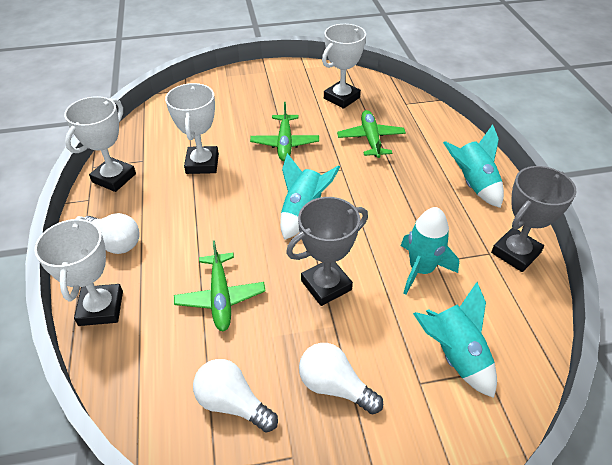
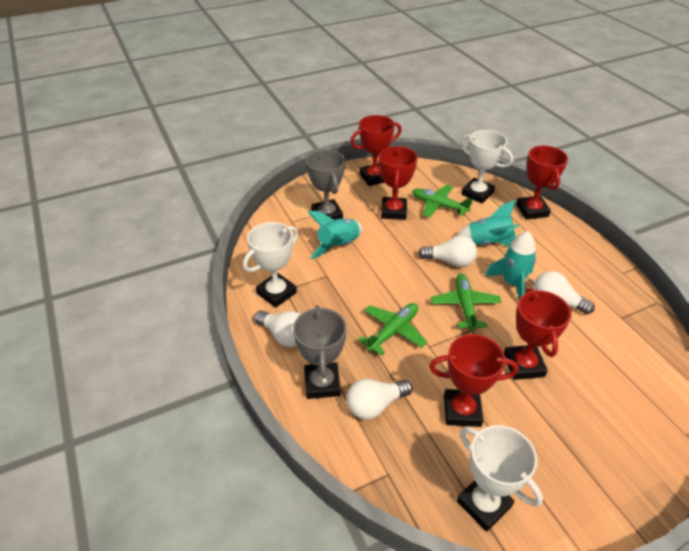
red trophy: none = 0 -> [350,115,402,186] [379,146,418,220] [429,334,518,427] [504,288,572,380] [516,146,568,220] = 5
turquoise rocket: [280,153,340,240] [401,207,459,295] [413,282,497,398] [443,124,504,208] = 4 -> [308,211,363,259] [456,200,519,246] [485,231,536,299] = 3
white light bulb: [84,213,140,254] [193,359,278,433] [299,343,383,415] = 3 -> [254,310,301,347] [347,379,413,420] [418,236,477,267] [534,271,595,314] = 4
white trophy: [34,216,123,326] [64,96,136,192] [165,83,219,174] [322,24,366,109] = 4 -> [243,222,298,308] [457,425,543,532] [460,130,513,203] = 3

